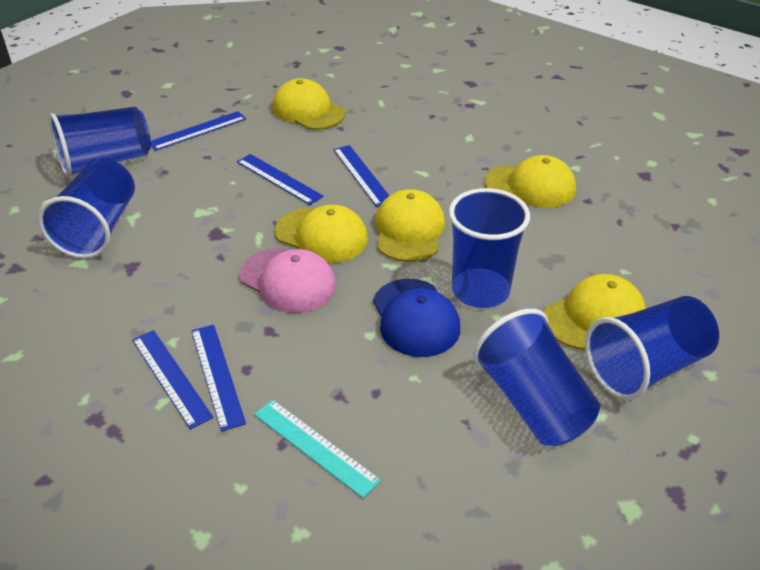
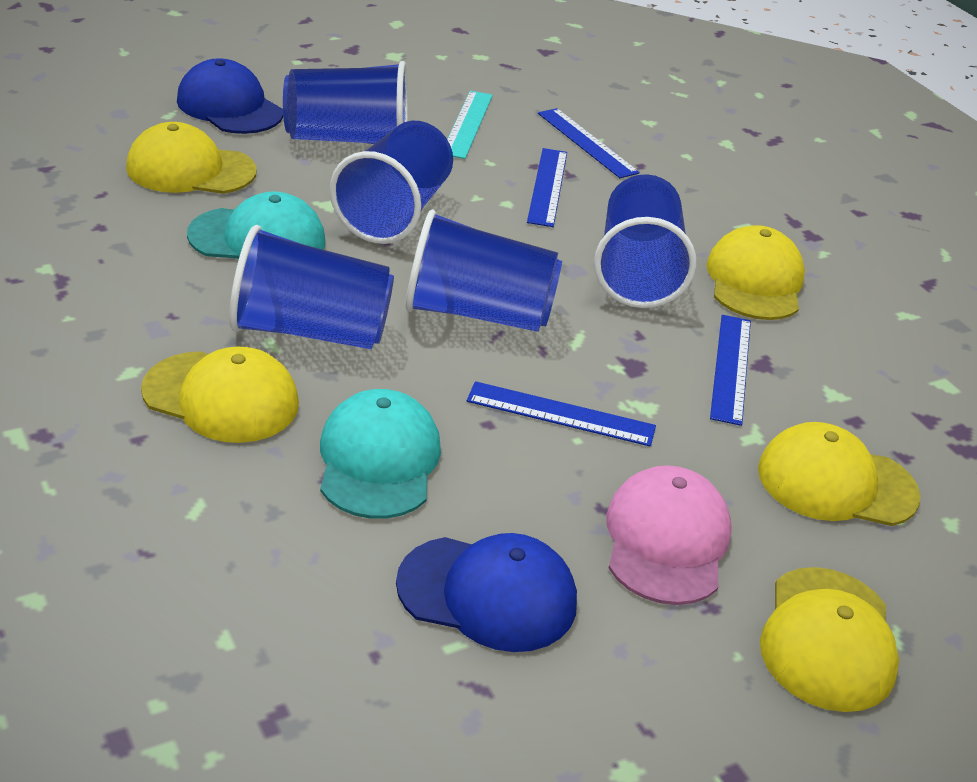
blue cap: [373,279,460,357] = 1 -> [177,58,283,134] [396,533,577,652] = 2
blue ruler: [132,330,213,429] [151,111,246,151] [191,325,246,431] [237,154,324,205] [333,145,389,207] = 5 -> [467,381,656,447] [527,148,567,227] [538,108,640,178] [710,315,751,426] = 4
turquoise cap: none = 0 -> [187,191,325,260] [320,389,441,519] = 2

